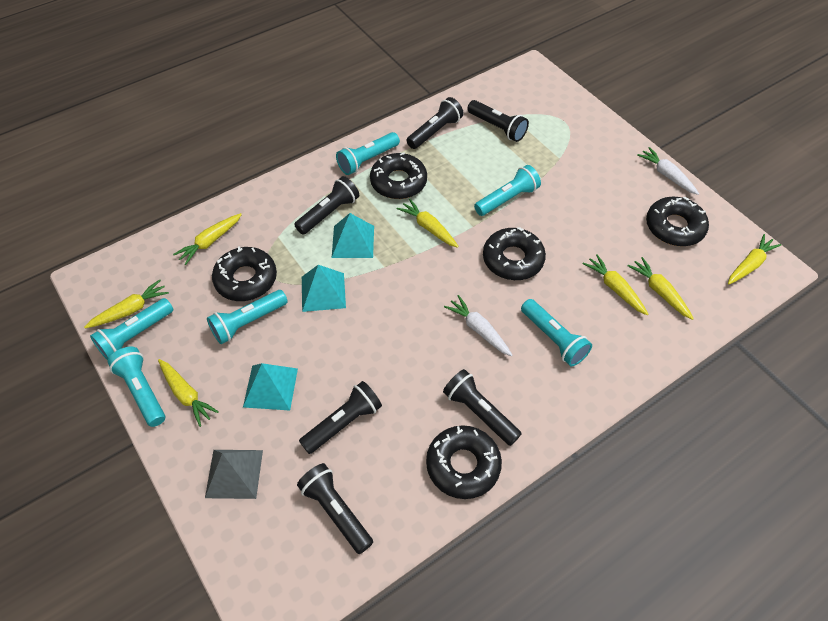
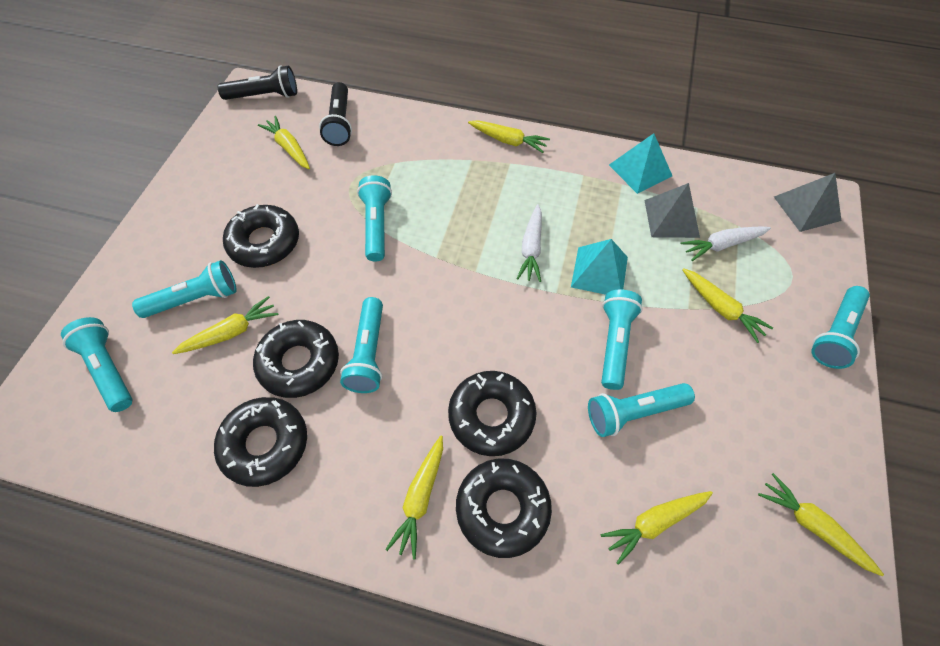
black flashlight: [294,176,359,235] [297,463,373,554] [299,381,382,454] [407,97,464,149] [443,369,522,446] [467,100,529,142] = 6 -> [218,65,297,100] [319,82,352,146] = 2
grey pyramid: [205,450,263,499] = 1 -> [644,183,700,238] [774,173,841,232] = 2
turquoise flashlight: [90,298,173,360] [108,347,165,427] [207,290,288,344] [336,132,400,175] [474,165,541,216] [521,299,592,366] = 6 -> [61,317,132,412] [132,260,237,318] [340,297,383,393] [357,175,392,262] [588,383,695,437] [601,290,643,390] [811,286,870,369] = 7
turquoise pyramid: [243,363,298,410] [302,265,346,312] [332,213,374,258] = 3 -> [571,239,628,295] [609,133,672,194] = 2

